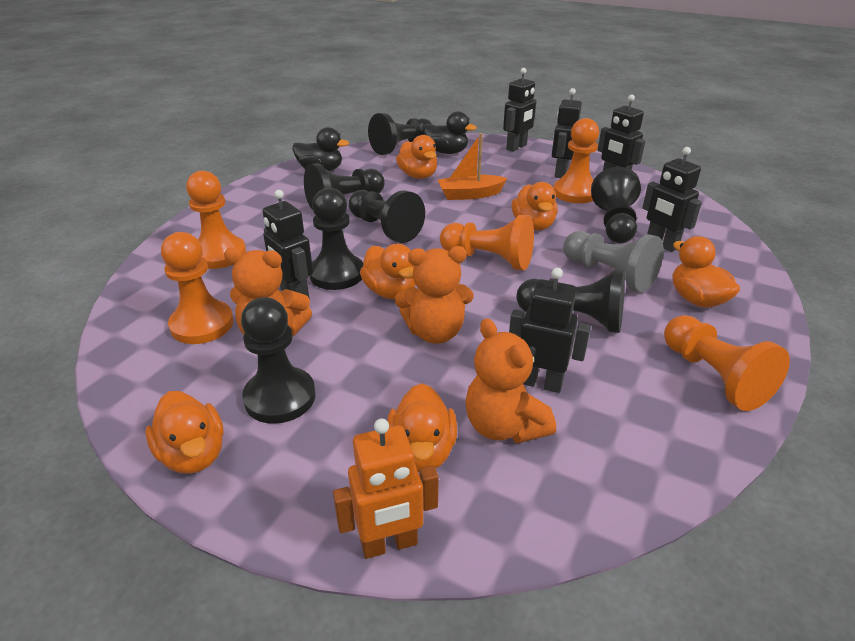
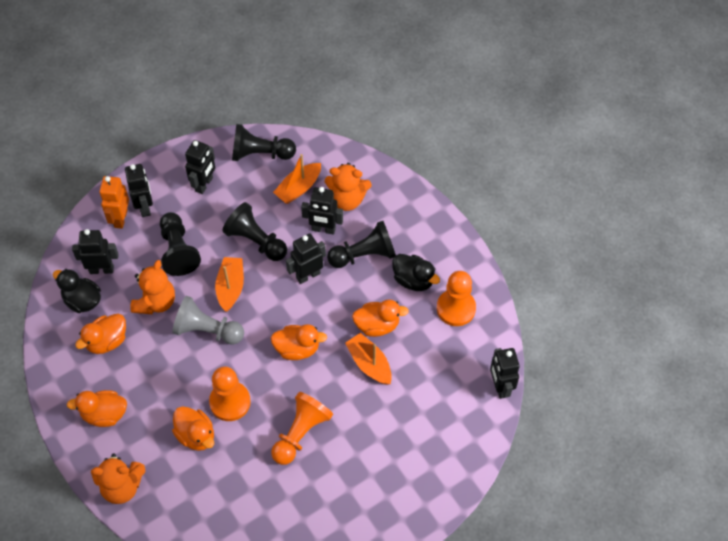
black pawn: [241,297,316,424] [304,163,385,210] [309,188,363,290] [349,190,425,243] [368,113,432,155] [516,270,625,333] [591,167,641,243] = 7 -> [160,212,201,276] [222,202,287,261] [232,124,296,161] [327,221,396,268] = 4
orange boat: [438,133,508,200] = 1 -> [215,257,244,312] [273,154,321,204] [345,333,392,385] = 3
orange duck: [145,391,224,474] [360,244,415,299] [387,383,457,472] [396,135,437,179] [511,182,558,230] [672,236,740,308] = 6 -> [66,390,127,427] [75,314,126,354] [172,406,214,451] [271,324,327,360] [352,300,409,337] = 5
orange pawn: [161,232,234,344] [186,171,246,269] [440,215,534,270] [554,118,599,203] [664,315,790,411] = 5 -> [209,366,251,421] [271,392,333,465] [437,271,476,326] = 3

